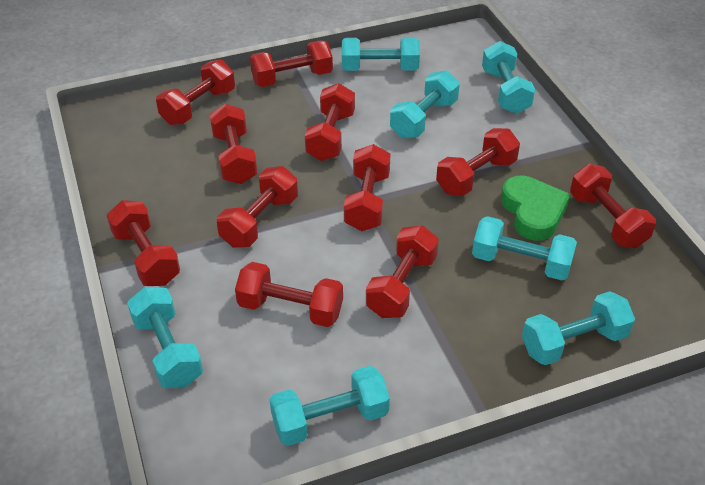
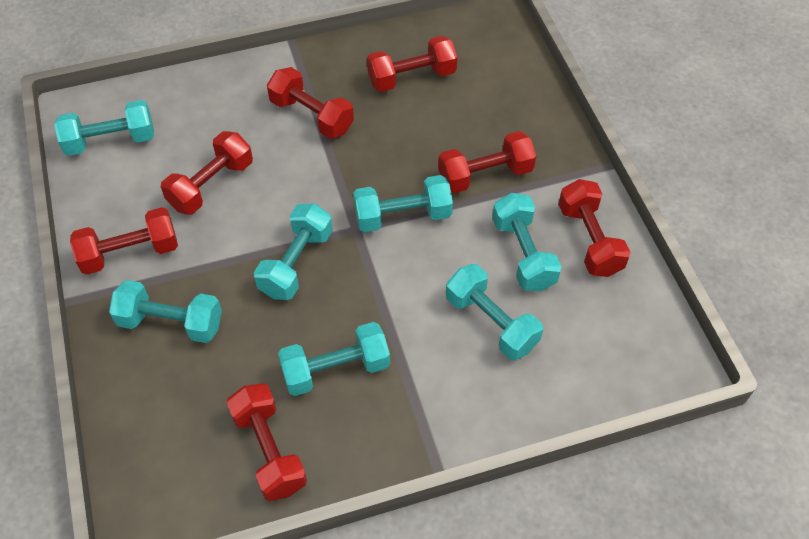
green heart: [501,176,570,241] = 1 -> none = 0
red dumbbell: [106,200,180,286] [156,60,235,125] [210,104,258,184] [217,166,298,247] [235,262,343,327] [250,41,333,87] [305,83,355,161] [344,144,390,231] [366,225,439,318] [436,128,520,196] [570,164,656,248] = 11 -> [70,207,178,275] [161,131,253,215] [226,383,307,501] [267,67,354,139] [367,36,457,92] [438,131,536,193] [558,179,631,277] = 7

